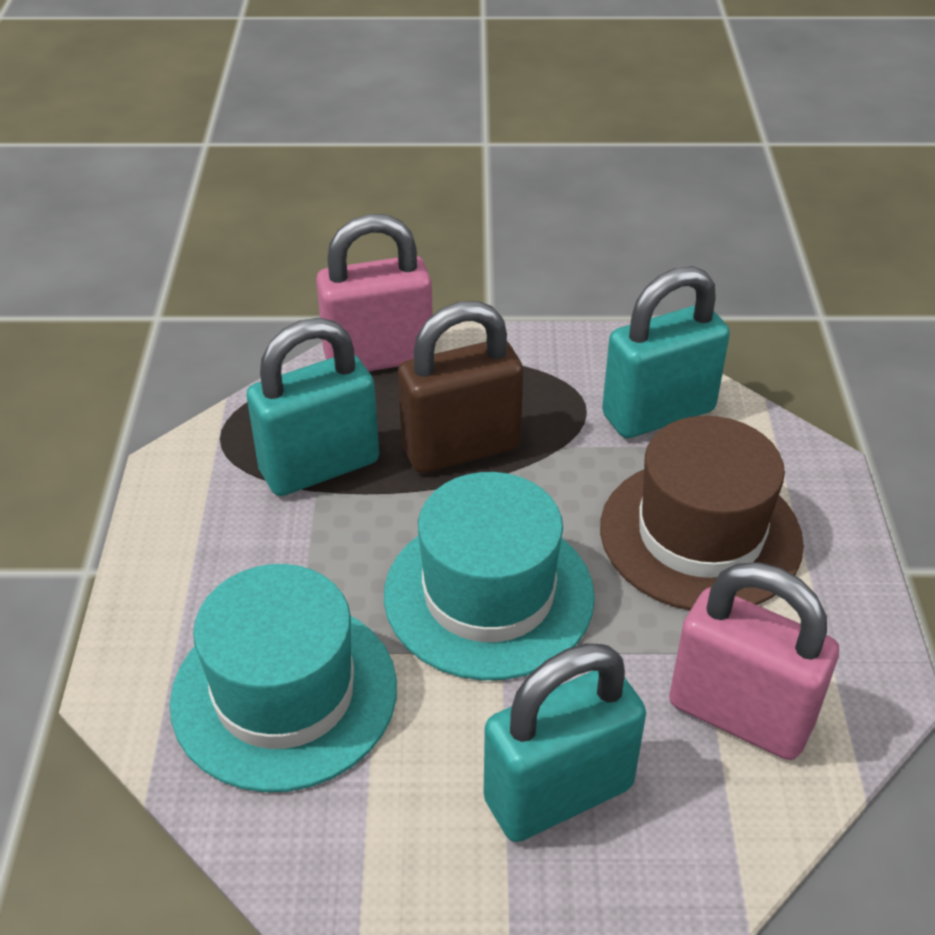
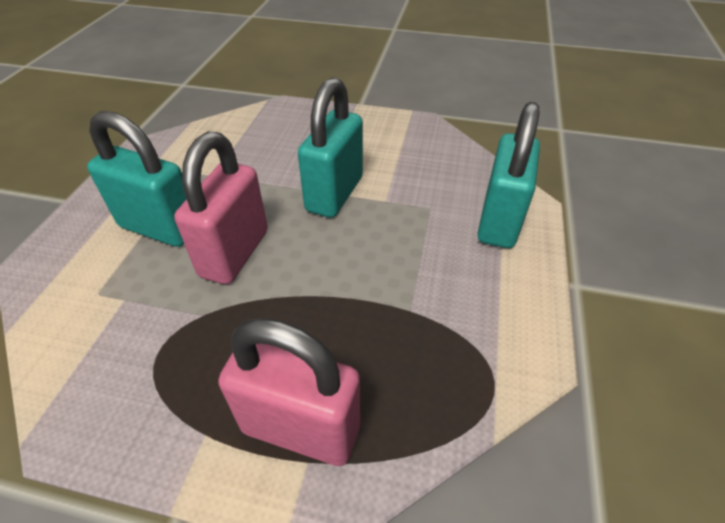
brown hat: [600,416,804,610] = 1 -> none = 0
brown padlock: [398,301,524,473] = 1 -> none = 0
turquoise hat: [170,564,397,792] [384,472,595,680] = 2 -> none = 0

